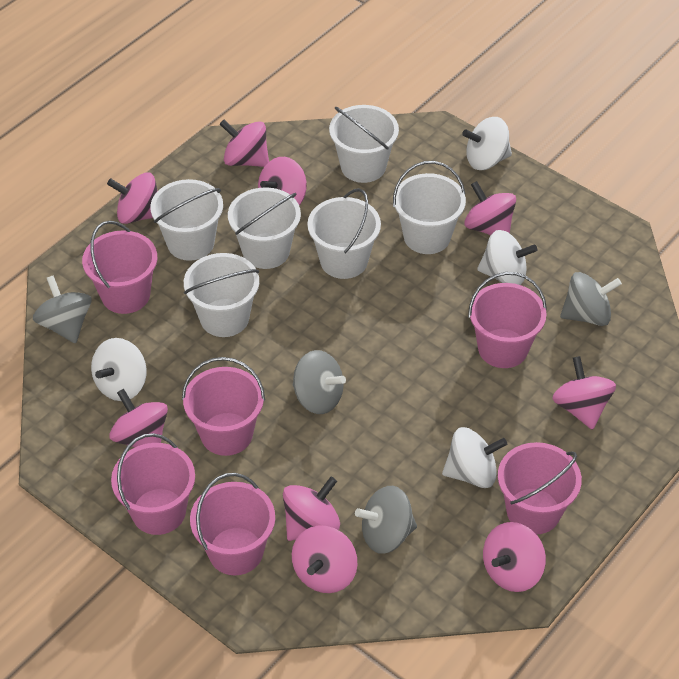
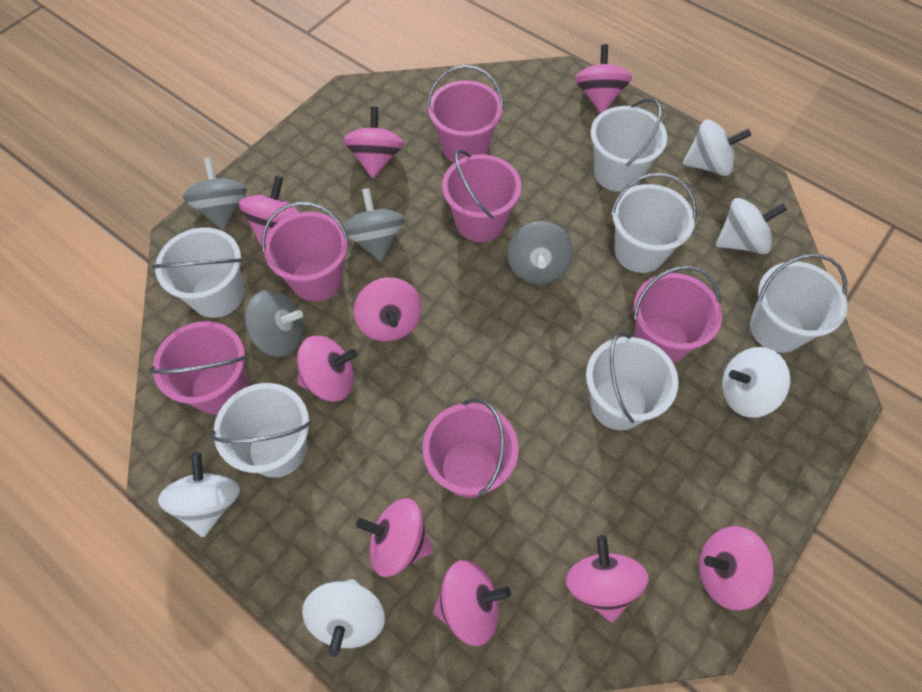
white spinning top: [91,338,147,401] [442,427,507,488] [462,117,512,170] [477,230,537,285] = 4 -> [158,452,240,537] [302,579,385,657] [683,120,751,176] [716,198,787,254] [722,347,791,418] = 5

